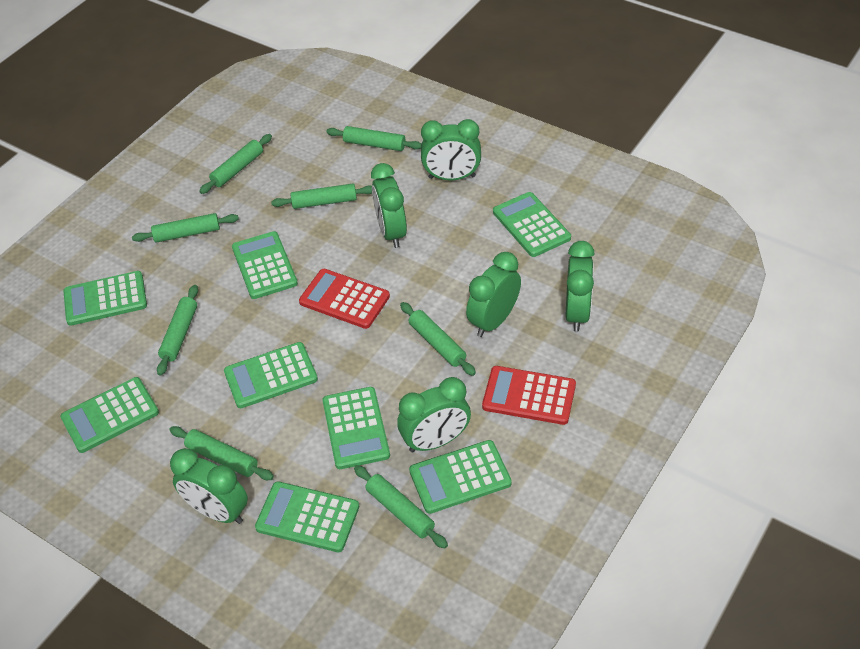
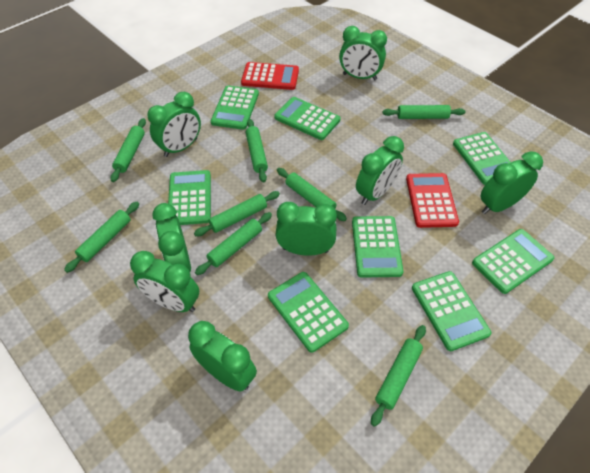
green clock: [170,448,248,524] [371,163,407,248] [397,377,471,452] [421,119,481,181] [466,252,521,337] [566,241,595,332] = 6 -> [130,251,199,312] [147,92,201,157] [152,203,191,272] [188,321,257,391] [275,202,337,256] [339,26,387,80] [356,136,404,205] [480,152,543,214] = 8

